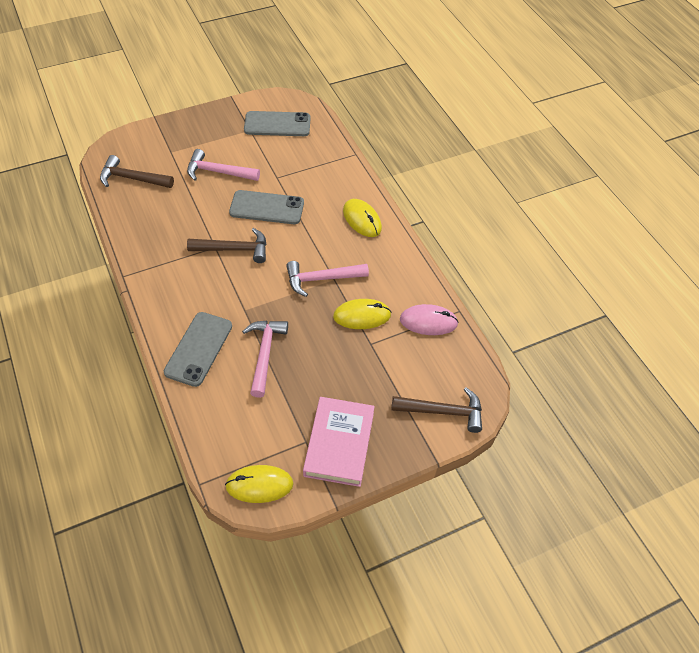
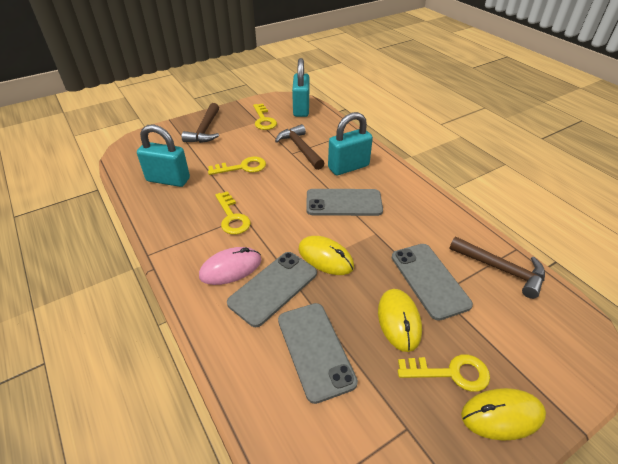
grey phone: [164,312,232,387] [229,190,304,224] [244,111,310,136] = 3 -> [227,252,317,327] [278,303,358,404] [306,189,383,216] [392,244,473,321] = 4
pink book: [303,397,375,487] = 1 -> none = 0
pink hammer: [187,149,260,181] [242,321,288,398] [286,261,369,297] = 3 -> none = 0
turquoise padlock: none = 0 -> [137,124,190,187] [292,58,309,117] [328,112,373,175] = 3
yellow key: none = 0 -> [208,157,266,175] [215,191,251,235] [253,104,277,130] [398,354,490,392] = 4

